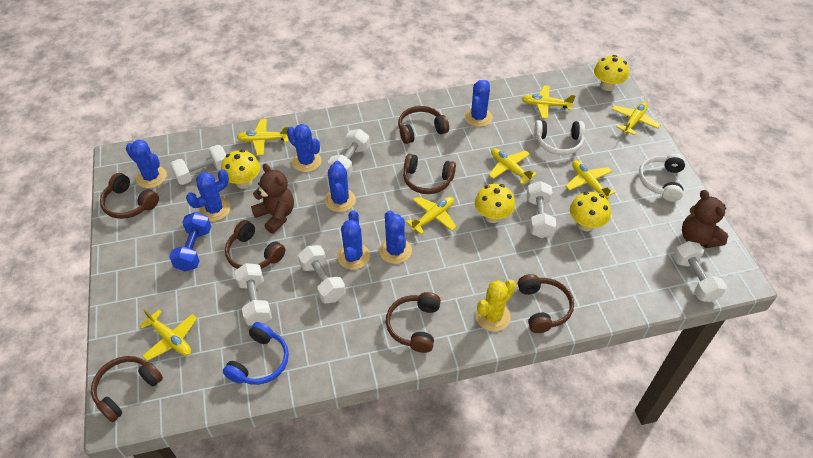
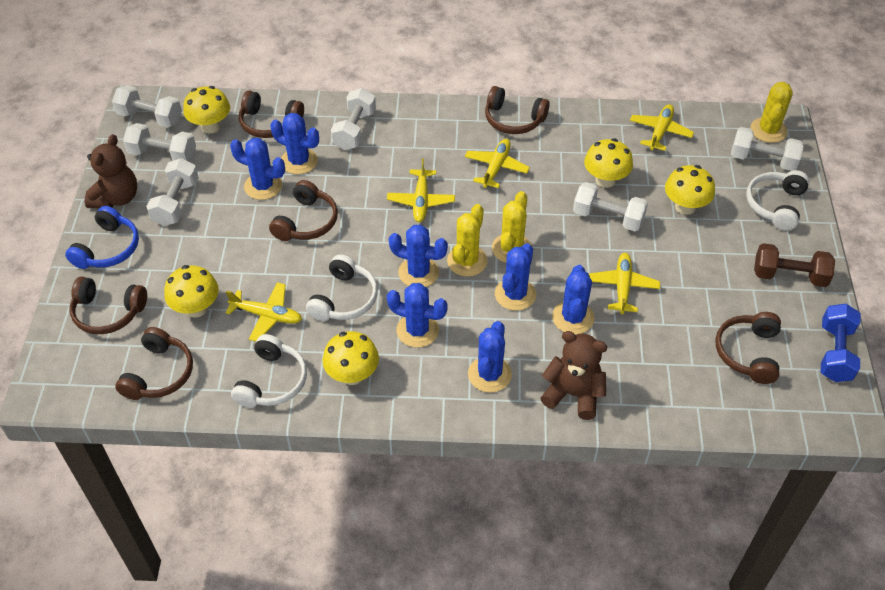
brown dumbbell: none = 0 -> [754,243,835,287] = 1
brown headphones: [91,356,163,422] [100,173,159,219] [225,220,285,269] [386,292,441,353] [398,106,449,144] [403,154,456,194] [518,274,574,333] = 7 -> [70,277,147,334] [115,327,193,400] [239,90,304,138] [269,180,338,241] [485,86,550,134] [715,312,781,384] = 6
white headphones: [534,120,585,155] [639,154,685,202] = 2 -> [231,334,307,408] [306,254,378,321] [746,170,810,231] = 3
yellow cactus: [476,280,516,332] = 1 -> [447,204,488,276] [492,191,531,263] [750,82,793,143] = 3
yellow mushroom: [221,150,260,189] [475,184,515,223] [570,192,611,231] [594,55,629,91] = 4 -> [164,265,219,318] [183,86,230,134] [322,331,379,385] [584,138,633,188] [665,165,715,215] = 5
yellow plane: [139,309,197,361] [237,119,289,155] [406,196,457,235] [489,148,537,184] [522,85,576,119] [565,160,615,199] [612,101,660,135] = 7 -> [225,282,302,341] [387,158,455,222] [465,139,530,188] [589,253,660,314] [630,104,694,151] = 5

